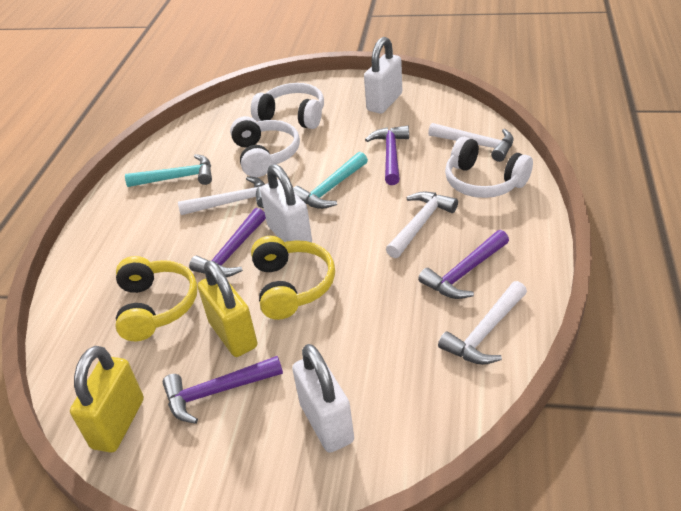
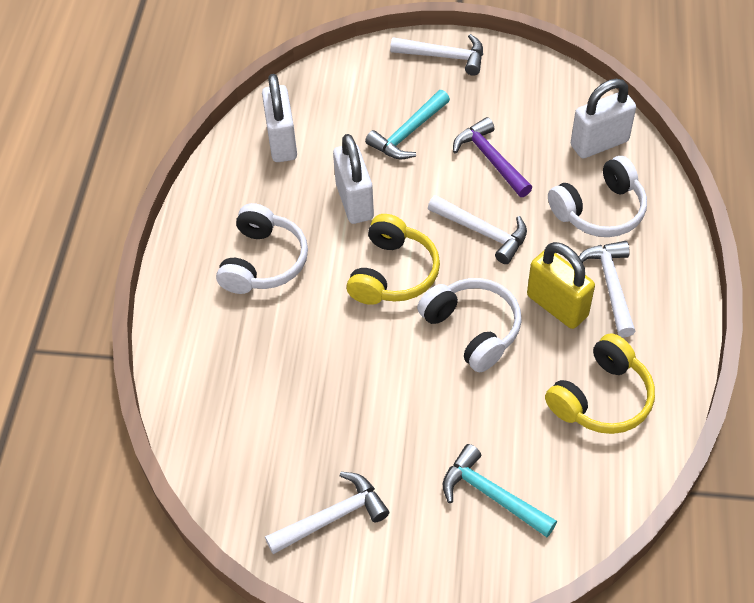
purple hammer: [163,356,283,424] [189,208,266,277] [365,126,409,185] [418,230,509,299] = 4 -> [453,117,532,197] = 1
yellow padlock: [70,346,144,453] [198,261,258,357] = 2 -> [527,242,595,329] = 1

